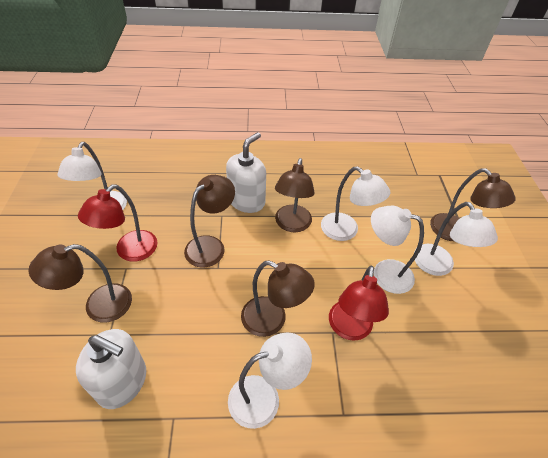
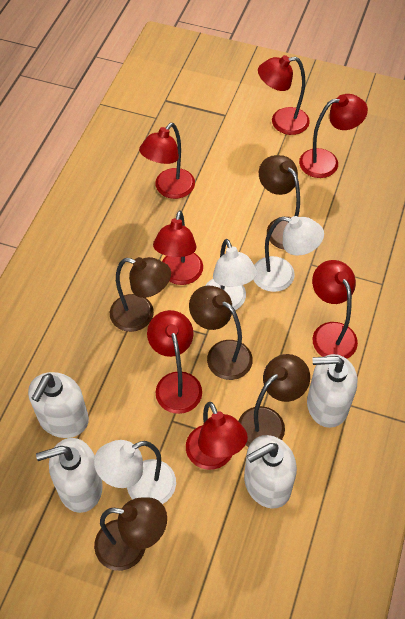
red lamp: [78,185,158,262] [329,266,389,341] = 2 -> [139,123,195,199] [147,310,202,414] [153,210,203,285] [186,402,248,470] [258,55,310,135] [299,94,368,178] [312,260,358,359] = 7
white lamp: [58,142,127,210] [228,332,312,429] [321,166,390,241] [371,206,424,294] [414,202,498,276] = 5 -> [94,440,176,504] [205,239,257,310] [253,216,324,292] = 3
white soap dispenser: [76,329,146,409] [226,132,266,213] = 2 -> [28,372,89,438] [36,438,103,513] [244,435,297,509] [307,354,357,428] = 4

